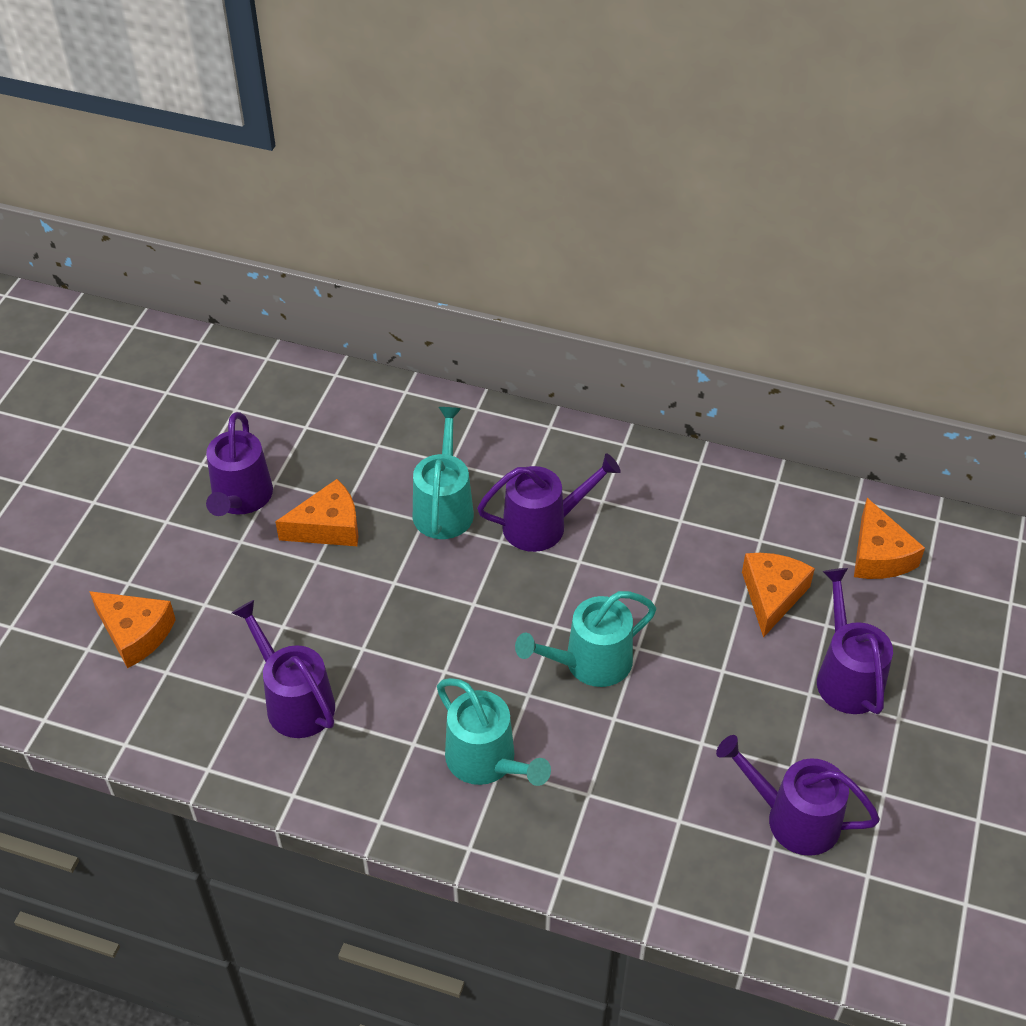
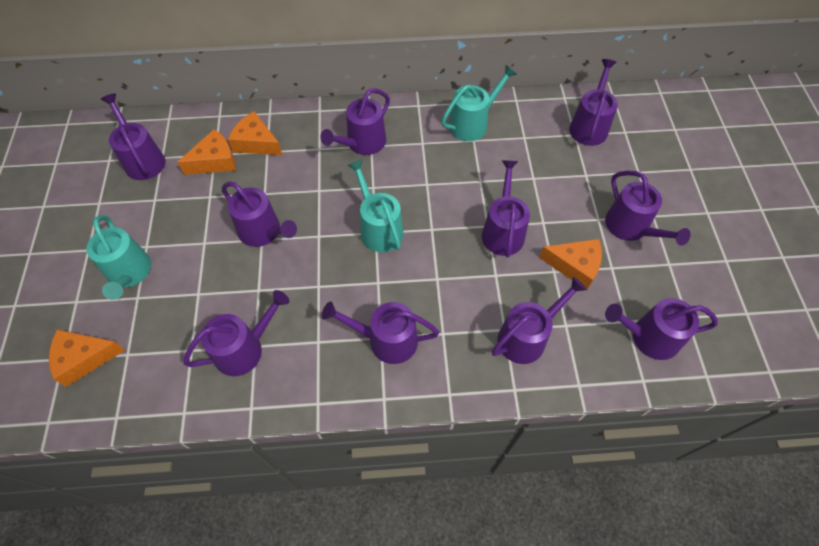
purple watering can: [206,412,273,516] [232,600,335,738] [477,453,621,552] [716,735,880,856] [817,568,893,714] = 5 -> [101,93,165,180] [183,290,289,376] [222,181,297,247] [320,88,390,155] [322,301,439,364] [482,160,530,257] [492,277,587,364] [569,59,618,146] [605,171,691,246] [605,298,718,360] = 10

